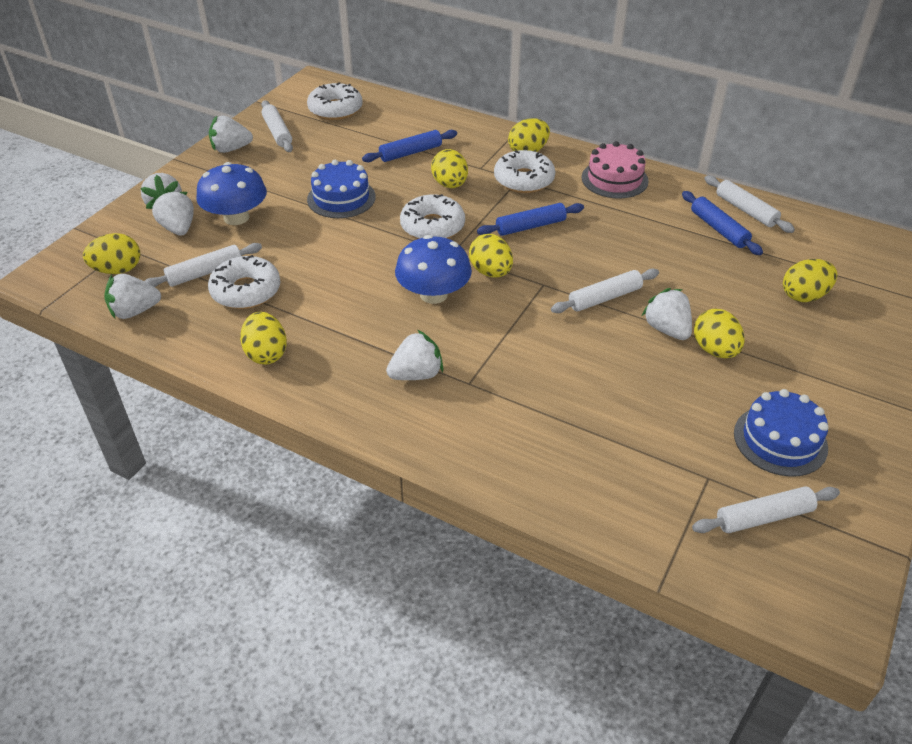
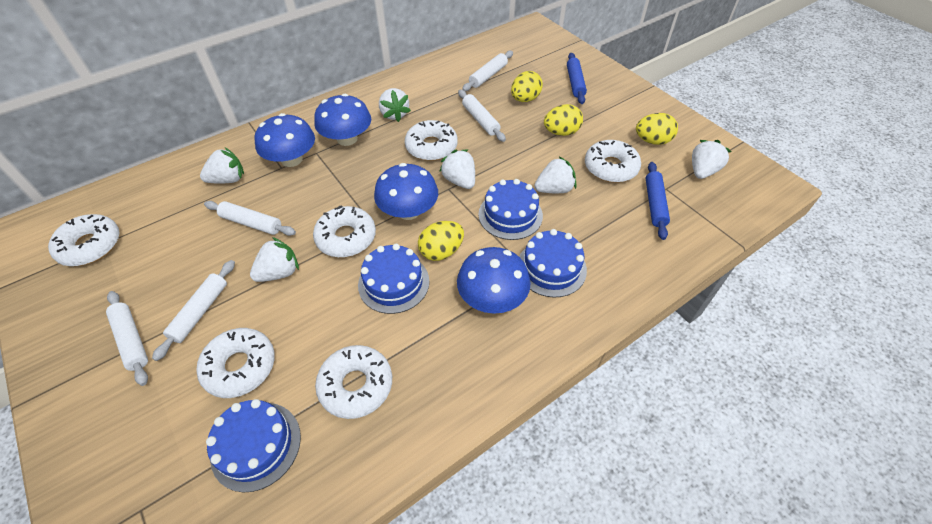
blue cake: [307,160,376,218] [734,389,829,477] = 2 -> [206,399,301,493] [358,244,429,314] [478,179,543,240] [519,229,587,297] = 4
blue mushroom: [196,162,267,225] [395,235,472,304] = 2 -> [255,113,315,167] [314,94,371,146] [374,163,438,220] [457,247,531,314] = 4
blue rolling pin: [362,130,457,162] [477,203,584,236] [682,191,763,255] = 3 -> [567,53,587,104] [645,162,670,240] = 2
pink cake: [582,141,649,198] = 1 -> none = 0
white donut: [208,255,281,309] [307,82,363,120] [400,194,465,239] [494,150,555,193] = 4 -> [48,214,120,266] [197,328,275,398] [313,205,376,257] [315,345,392,419] [405,120,458,161] [585,140,641,183] = 6
yellow egg: [83,233,140,274] [240,312,287,364] [431,149,468,188] [469,234,513,278] [508,118,550,152] [694,309,744,358] [783,259,837,302] = 7 -> [418,221,464,261] [511,71,543,102] [544,104,583,136] [636,113,678,145] = 4

